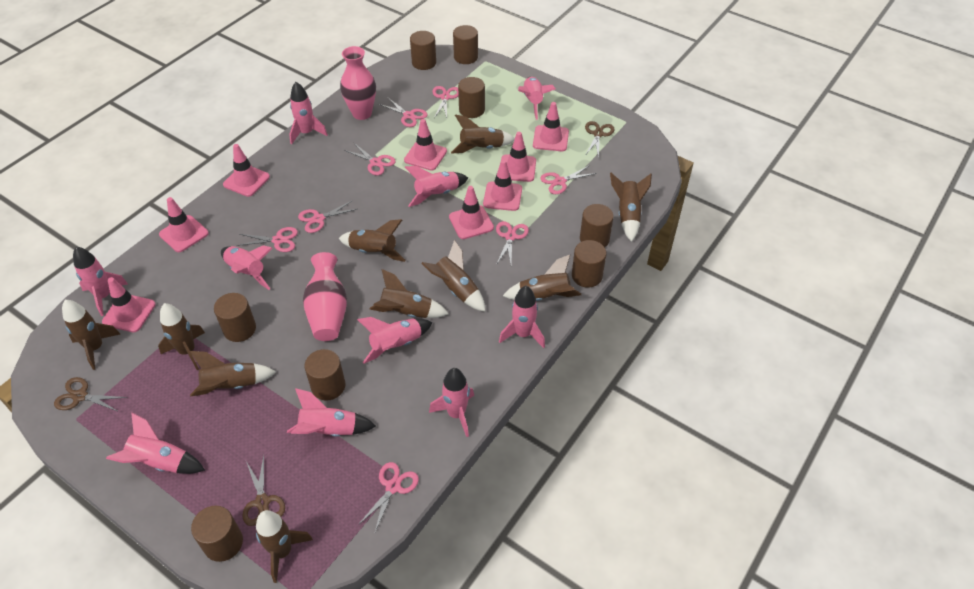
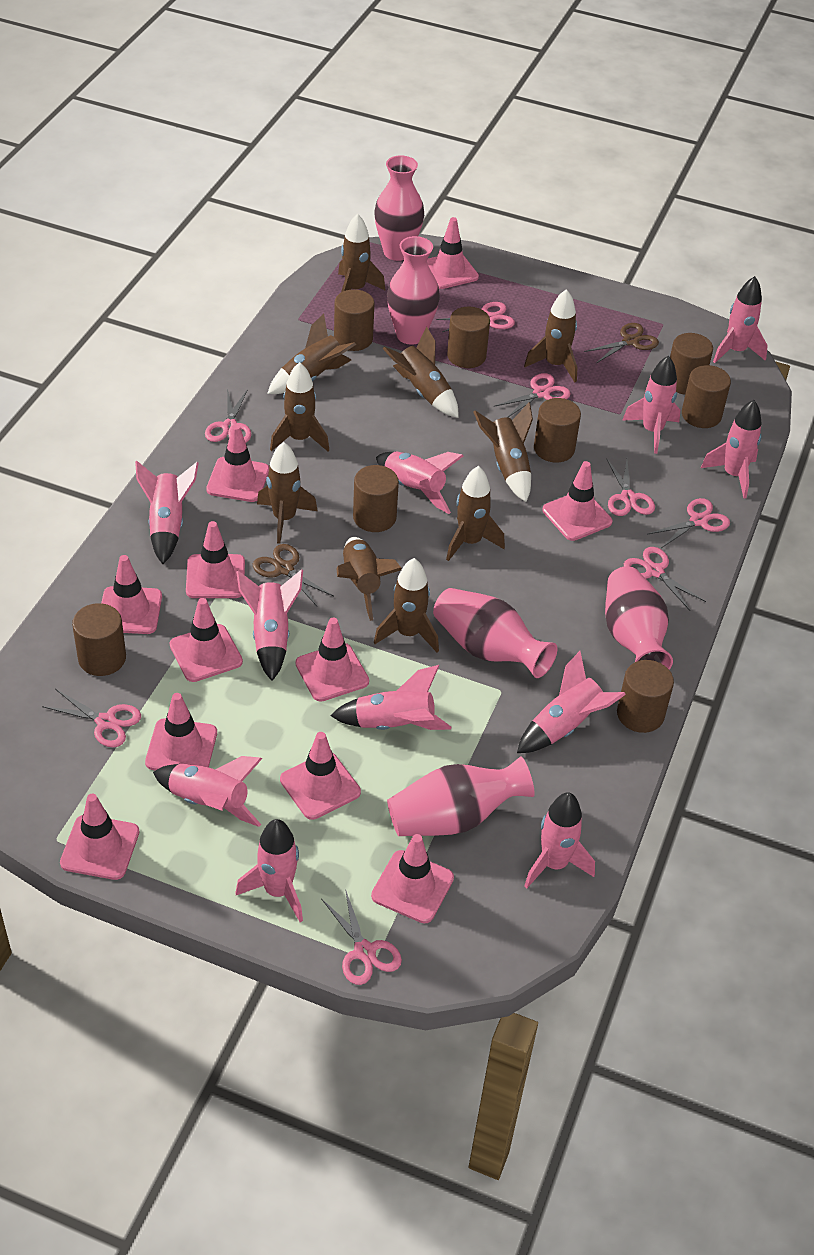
brown scissors: [54,377,127,412] [242,455,285,526] [585,121,615,158] = 3 -> [253,544,334,606] [584,323,659,363] = 2
pink rocket: [73,247,128,316] [106,413,205,474] [221,245,273,290] [287,388,376,437] [289,82,328,144] [357,317,433,364] [405,166,468,207] [429,368,474,437] [499,286,545,348] [518,77,556,120] = 10 -> [135,461,199,564] [153,756,263,827] [236,569,303,681] [236,819,303,922] [330,665,451,730] [376,451,463,514] [517,651,626,753] [524,792,595,888] [622,356,680,454] [701,400,762,498] [713,276,768,363] = 11
pink traffic cone: [102,277,156,332] [159,197,209,252] [223,144,270,197] [404,119,447,171] [449,186,494,239] [483,160,522,211] [501,132,536,182] [533,102,569,151] = 8 -> [60,794,139,880] [101,555,162,634] [145,693,217,771] [170,598,243,682] [186,521,245,598] [206,424,269,502] [280,732,361,820] [295,618,369,702] [371,834,454,923] [427,217,479,289] [542,461,612,541] = 11
pink vase: [303,252,347,341] [340,46,376,120] = 2 -> [374,155,424,261] [387,236,440,345] [387,756,535,836] [433,588,557,678] [605,566,673,670] = 5

